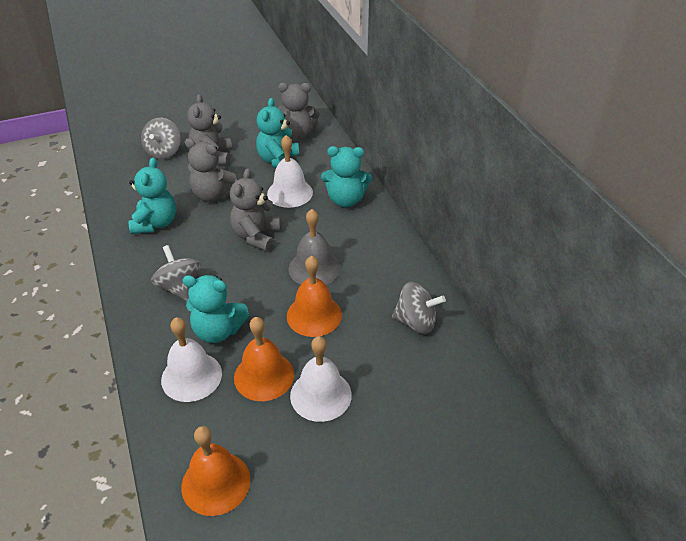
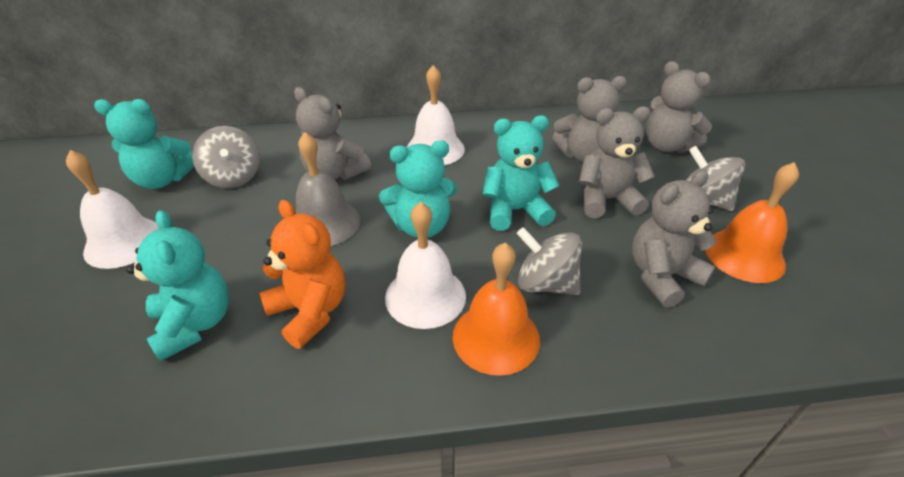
grey teddy bear: [185,138,237,202] [187,94,232,165] [230,168,280,252] [278,83,320,140] = 4 -> [294,87,371,180] [552,76,627,162] [579,107,655,218] [632,170,716,308] [646,61,712,153] = 5
orange bell: [181,426,250,516] [234,317,294,401] [287,256,342,337] = 3 -> [453,243,540,376] [705,162,799,283] = 2
orange teddy bear: none = 0 -> [260,200,345,349] = 1

